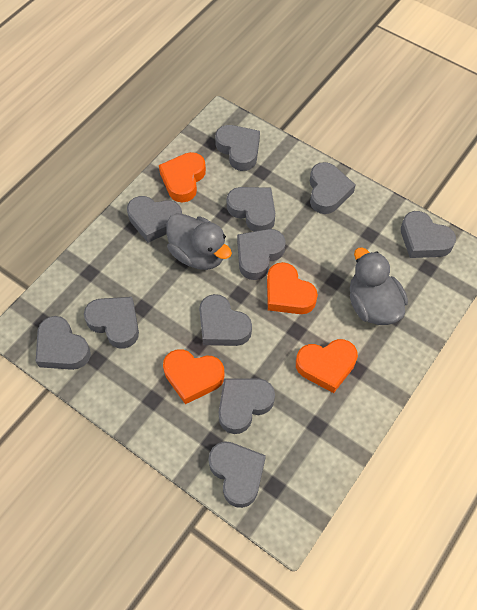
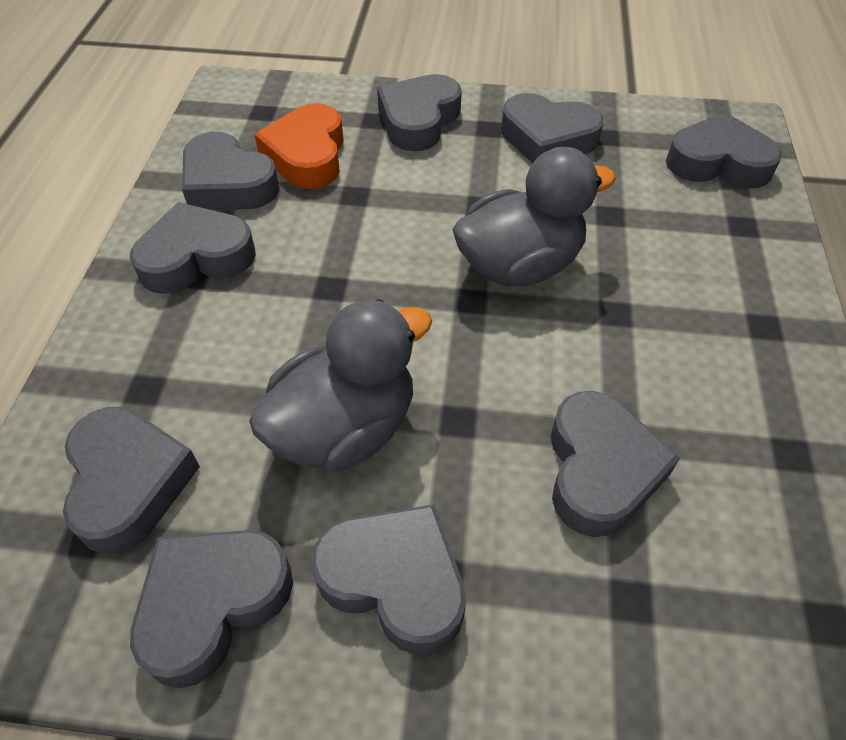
grey heart: [36,316,91,370] [84,297,139,349] [127,196,182,243] [199,294,252,346] [208,441,266,508] [215,125,260,171] [219,379,275,434] [227,187,275,231] [237,229,285,280] [310,162,356,214] [401,211,456,258] = 11 -> [63,407,200,554] [130,202,256,294] [130,530,293,688] [182,132,280,210] [311,504,466,655] [377,74,462,151] [501,93,603,163] [550,391,680,537] [666,112,782,188] = 9
orange heart: [159,152,206,202] [163,349,225,404] [267,262,318,314] [296,339,358,393] = 4 -> [254,103,344,189] = 1

